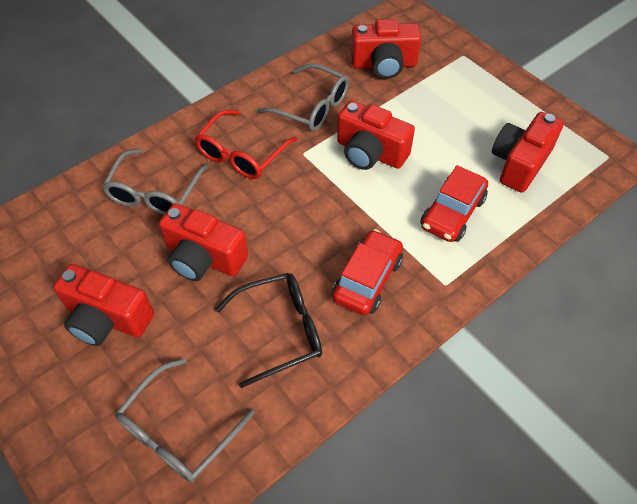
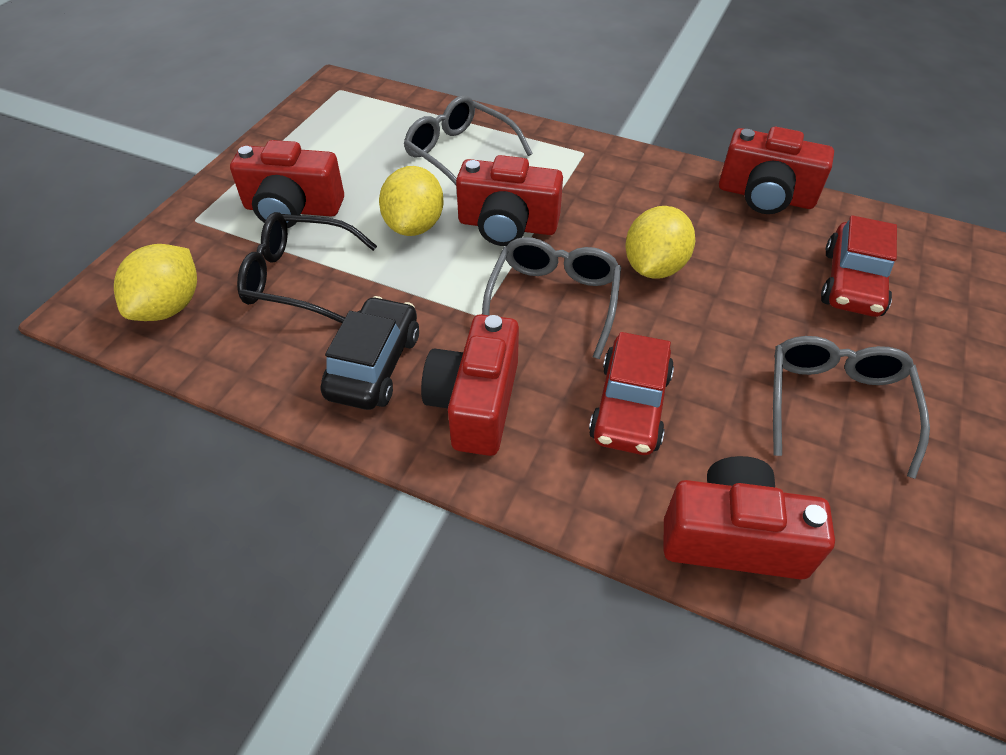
black car: none = 0 -> [320,296,419,410] = 1
red glasses: [194,110,298,179] = 1 -> none = 0
yellow lemon: none = 0 -> [114,244,197,321] [379,166,444,236] [625,206,695,279] = 3

